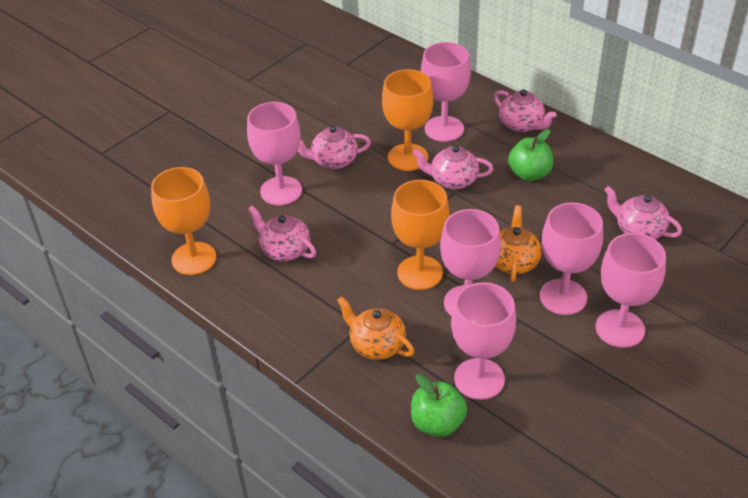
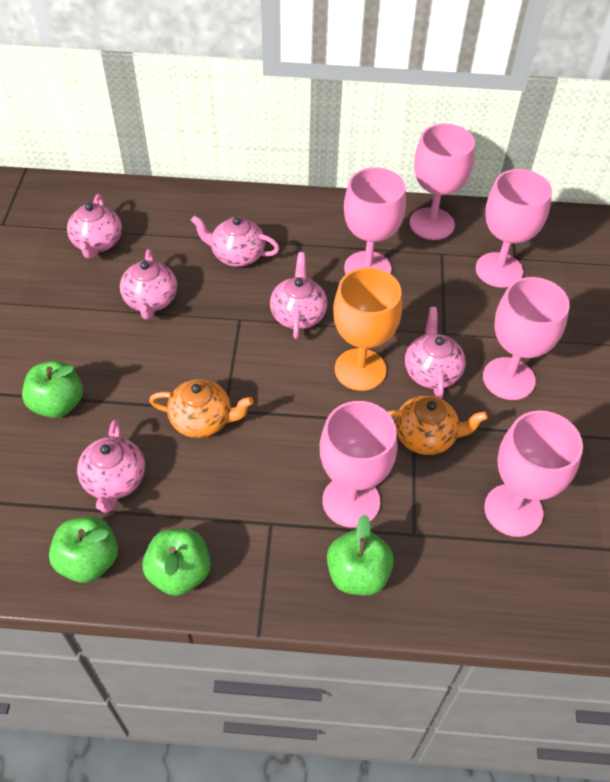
green apple: [411,374,467,437] [508,129,553,181] = 2 -> [22,361,83,418] [49,516,118,583] [142,529,211,596] [327,514,394,595] = 4
orange goblet: [151,167,216,275] [382,69,433,171] [391,180,450,290] = 3 -> [333,268,402,391] = 1
pink teapot: [248,205,316,261] [298,126,371,169] [413,145,493,190] [494,89,557,132] [604,186,682,239] = 5 -> [67,194,122,258] [77,420,145,513] [120,249,177,319] [191,215,280,267] [270,252,327,339] [405,307,466,399] = 6

